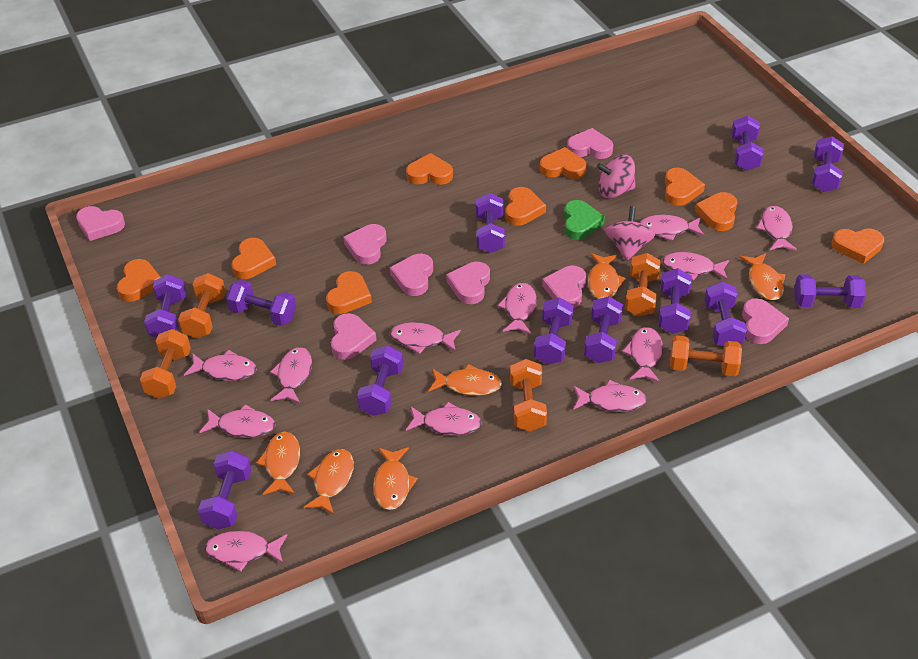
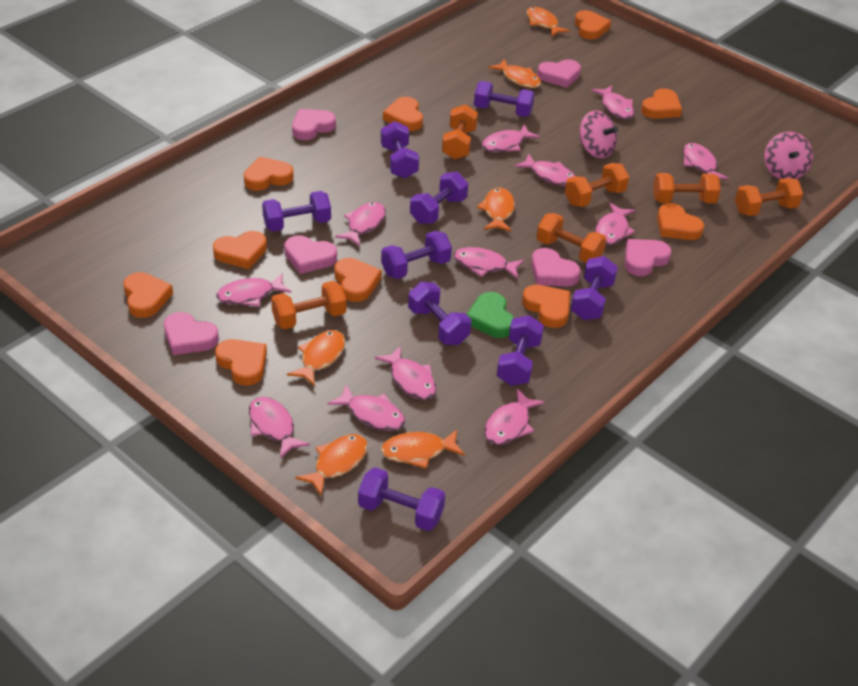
orange dumbbell: [140,329,191,399] [178,273,226,338] [510,359,547,432] [625,253,661,317] [670,335,742,376] = 5 -> [271,281,346,329] [442,104,478,160] [536,213,606,263] [565,163,629,207] [653,173,721,203] [735,178,803,216] = 6
orange heart: [117,259,161,302] [231,238,276,279] [326,271,372,314] [406,153,453,185] [505,187,546,226] [540,147,587,179] [665,168,705,206] [695,192,737,231] [832,228,884,264] = 9 -> [123,272,173,318] [213,231,267,269] [215,339,267,386] [244,157,294,191] [334,258,382,302] [383,97,423,131] [522,285,570,328] [575,10,611,40] [641,88,682,119] [657,203,704,240] = 10
pink heart: [76,206,125,241] [331,313,376,360] [344,224,387,265] [390,254,433,296] [446,262,490,304] [542,266,586,308] [567,128,613,159] [742,298,789,344] = 8 -> [164,312,219,355] [284,235,337,274] [292,109,336,140] [531,248,581,287] [537,59,581,88] [625,239,672,276] = 6
purple dumbbell: [144,274,186,338] [198,450,251,529] [226,280,297,326] [357,345,403,416] [476,193,505,253] [534,298,574,364] [584,296,623,363] [659,268,692,334] [704,282,747,346] [731,115,764,171] [794,274,866,308] [812,136,844,192] = 12 -> [262,191,331,232] [358,467,445,531] [381,121,419,178] [381,231,452,279] [408,282,471,345] [410,172,468,224] [474,81,535,117] [497,315,544,386] [571,256,618,320] = 9

